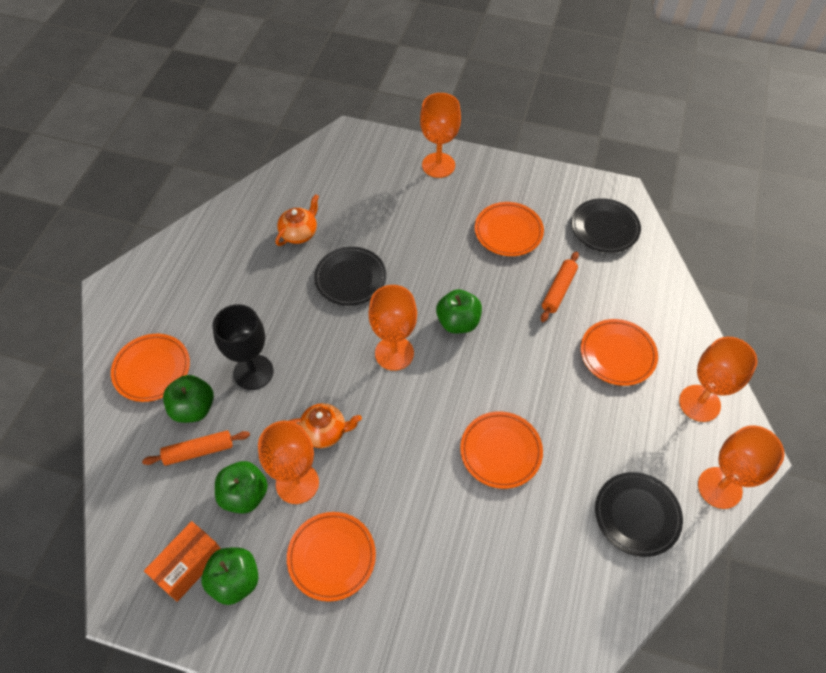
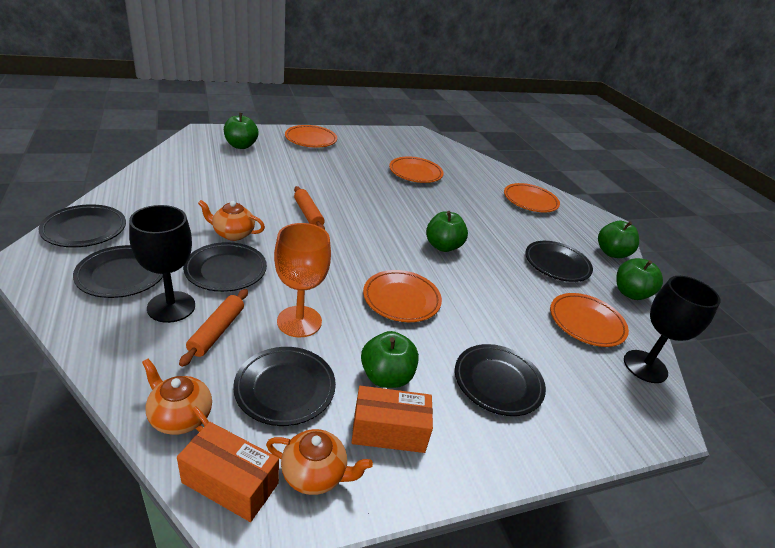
black goblet: [212,304,274,390] = 1 -> [129,205,195,323] [624,276,721,383] = 2
black plate: [314,247,386,306] [571,198,641,253] [595,472,683,557] = 3 -> [38,204,126,247] [73,245,163,298] [183,242,267,292] [233,347,336,426] [455,344,546,416] [525,241,593,282] = 6
green apple: [163,375,214,423] [202,548,258,605] [215,461,268,514] [436,289,482,333] = 4 -> [224,113,259,149] [361,331,419,388] [426,211,468,252] [598,221,639,258] [616,258,663,300] = 5
orange box: [144,521,221,602] = 1 -> [177,422,279,522] [351,386,433,453] = 2
orange goblet: [258,421,319,504] [368,285,417,371] [420,93,461,178] [679,337,758,422] [698,425,785,509] = 5 -> [274,223,331,338] = 1
orange teapot: [276,194,319,246] [289,403,362,448] = 2 -> [142,359,212,435] [198,200,265,241] [266,429,373,495] = 3

